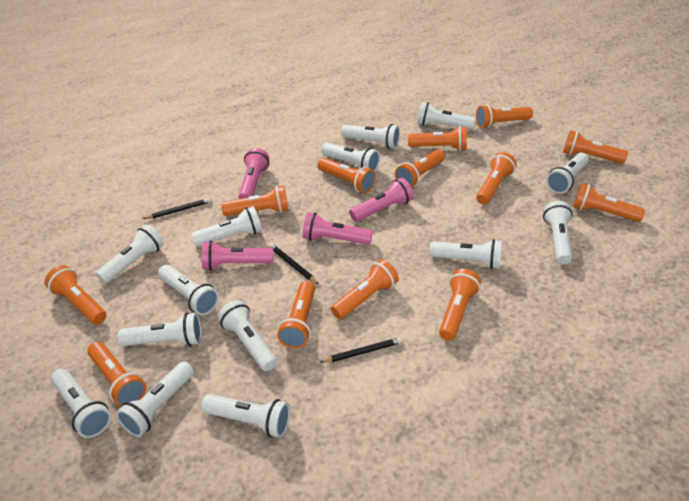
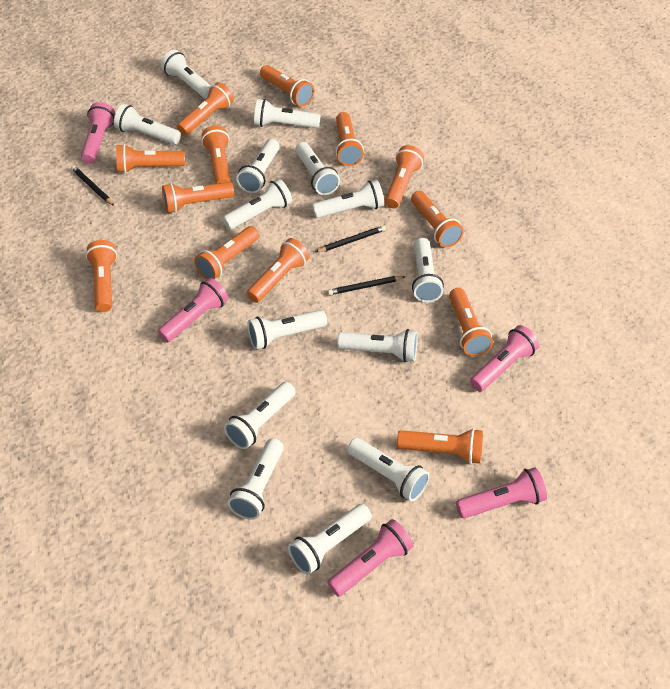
pink flashlight: [202,241,273,270] [238,148,270,199] [303,212,373,245] [349,178,413,222] = 4 -> [81,102,115,164] [158,278,228,342] [327,519,414,597] [456,467,547,518] [470,325,539,392] = 5

